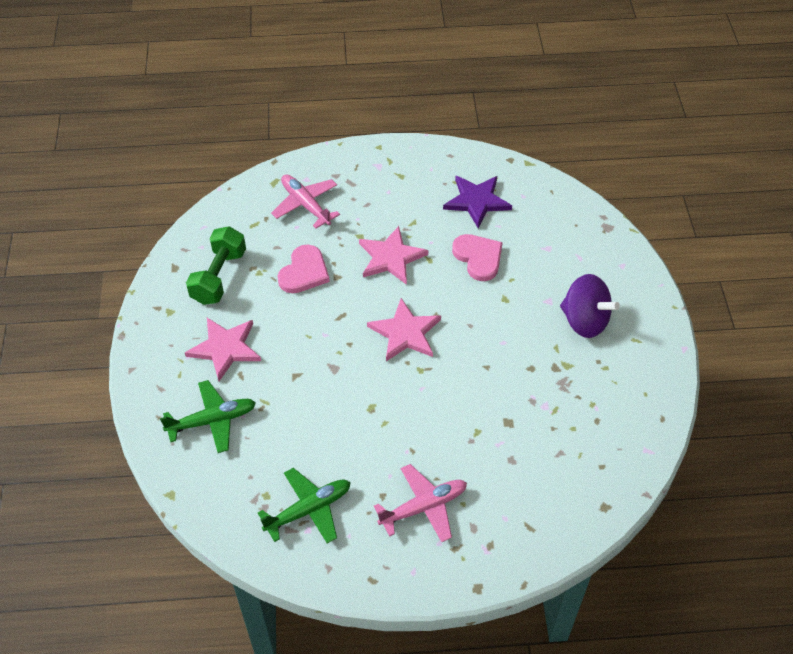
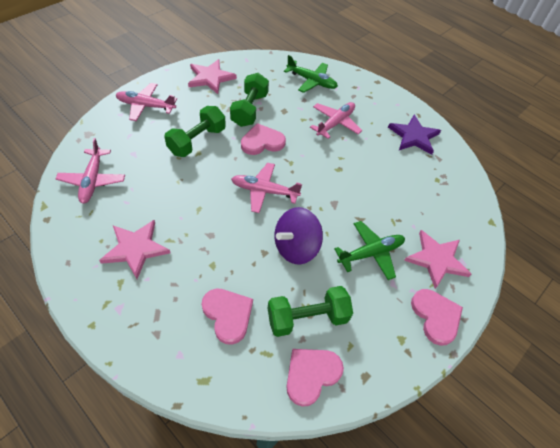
green dumbbell: [186,226,246,305] = 1 -> [164,106,226,157] [230,73,269,127] [268,286,353,337] = 3
pink heart: [278,245,330,293] [452,234,503,281] = 2 -> [202,289,253,345] [241,123,286,155] [286,349,344,406] [411,289,463,346] = 4
pink plane: [271,174,340,229] [374,464,467,542] = 2 -> [56,138,125,204] [116,83,177,121] [231,163,302,213] [310,102,363,139] = 4

